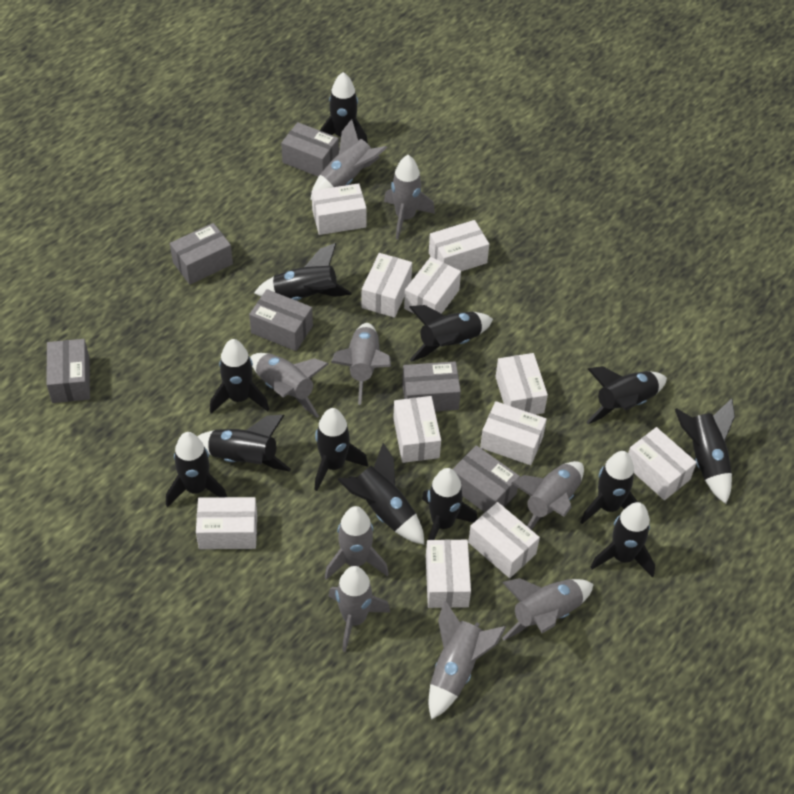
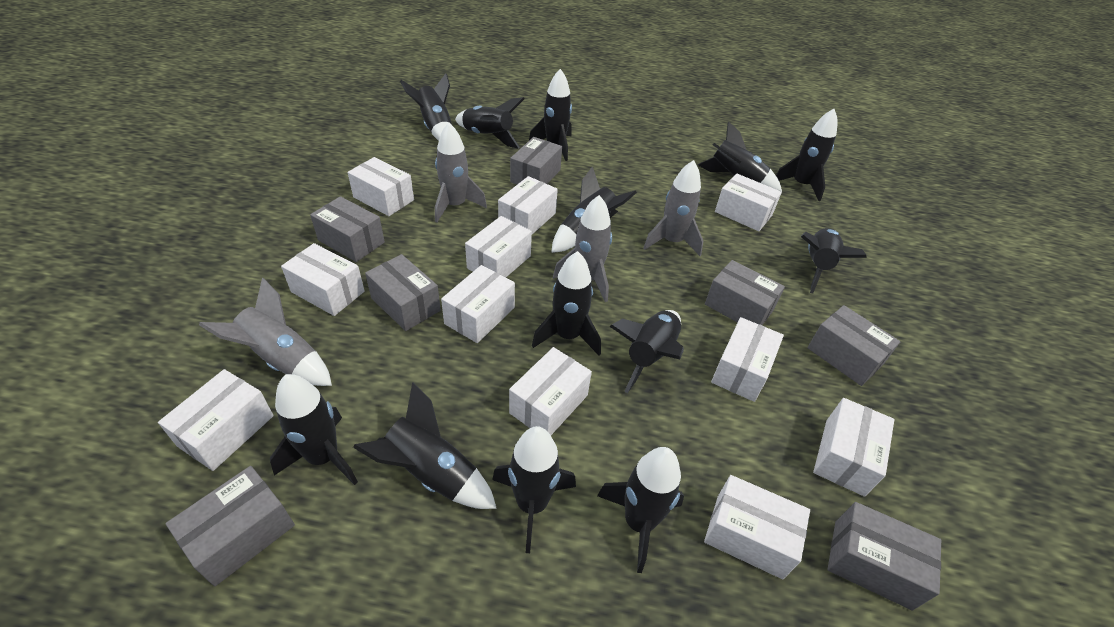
grey box: [46,339,90,403] [170,223,233,285] [249,289,313,351] [281,122,339,177] [402,361,461,411] [452,445,520,512] = 6 -> [166,466,295,586] [310,196,385,262] [365,254,441,331] [510,137,562,185] [705,260,785,325] [807,305,901,386] [827,502,941,611] = 7
grey rocket: [250,353,328,418] [310,119,387,200] [325,506,389,580] [328,566,391,652] [331,323,391,405] [384,155,435,239] [428,600,506,720] [502,578,594,640] [512,461,584,530] = 9 -> [199,278,332,386] [435,123,487,222] [553,195,612,302] [643,160,703,256] = 4

